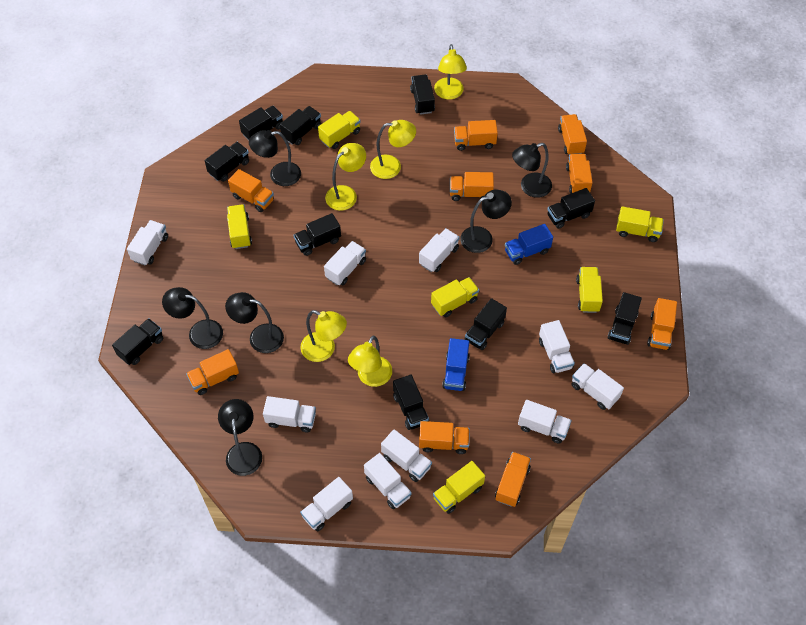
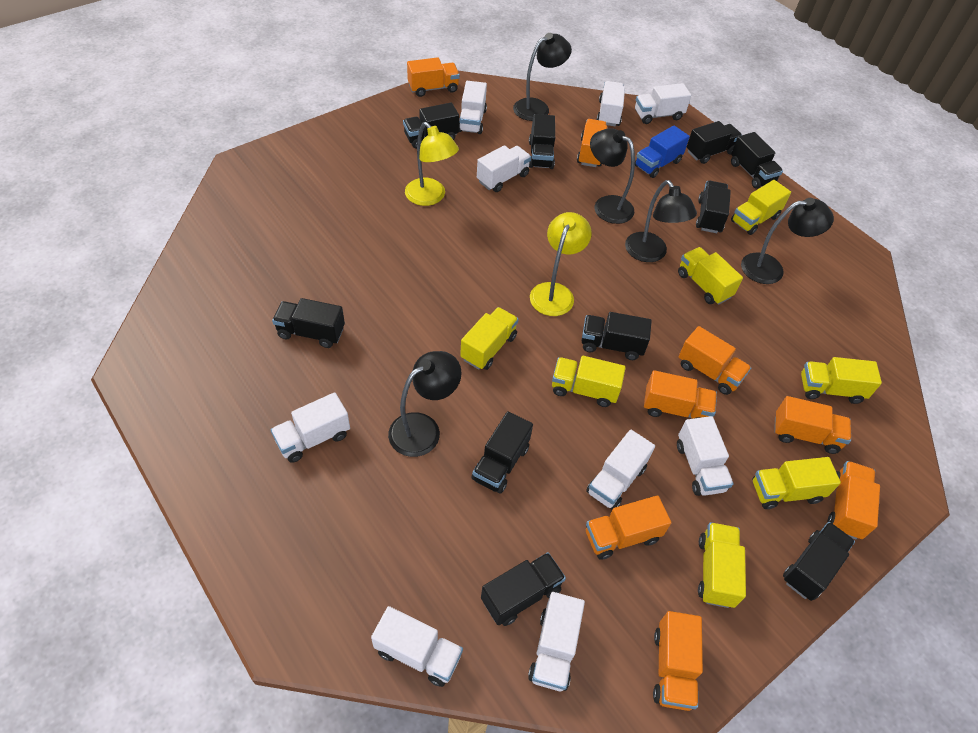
black lamp: [162,287,223,349] [218,399,262,476] [225,292,284,353] [249,130,301,186] [460,189,512,253] [512,143,552,198] = 6 -> [388,351,462,457] [513,33,572,121] [590,128,635,224] [625,180,697,262] [741,198,834,284] = 5
blue truck: [442,338,470,391] [505,224,553,265] = 2 -> [635,125,690,178] = 1
orange truck: [186,349,239,395] [228,169,274,212] [419,421,470,454] [450,172,494,201] [454,120,498,151] [495,452,531,507] [558,114,587,154] [566,154,593,194] [647,298,677,350] = 9 -> [407,57,460,97] [577,119,607,167] [586,495,671,560] [644,370,717,419] [653,611,703,711] [679,326,751,395] [774,396,851,454] [828,461,880,539] = 8
white truck: [127,220,168,266] [263,396,316,432] [300,477,353,532] [324,241,366,285] [364,453,412,509] [381,429,432,482] [419,228,460,272] [518,400,572,444] [539,320,575,373] [572,363,624,410] = 10 -> [271,392,350,463] [371,606,463,687] [459,81,487,134] [477,145,531,192] [528,592,585,691] [586,430,655,510] [597,81,625,126] [635,83,691,124] [677,416,733,496] = 9
yellow lamp: [300,310,347,362] [325,143,366,211] [348,336,392,387] [370,120,416,179] [434,44,467,100] = 5 -> [405,122,459,206] [530,212,592,316] = 2
yellow truck: [227,204,252,249] [318,111,361,149] [431,277,479,318] [433,461,485,514] [576,267,603,313] [616,206,664,242] = 6 -> [460,307,518,370] [552,356,626,407] [678,247,743,305] [698,522,746,608] [731,180,791,235] [752,457,841,509] [801,357,882,404] = 7

